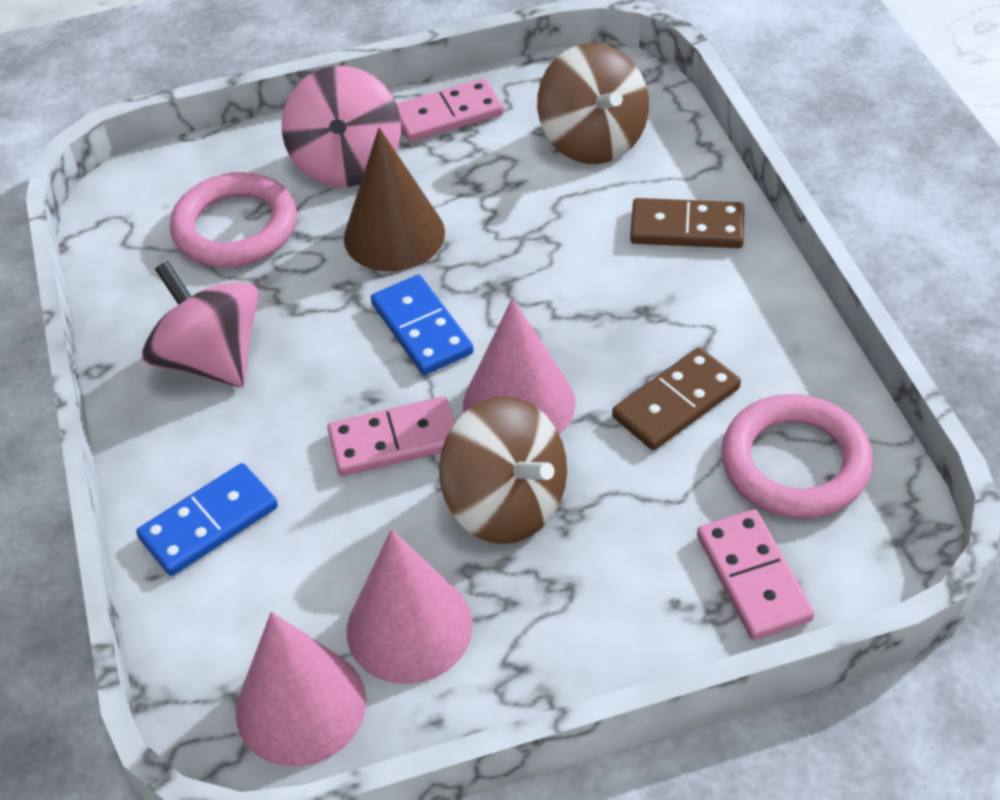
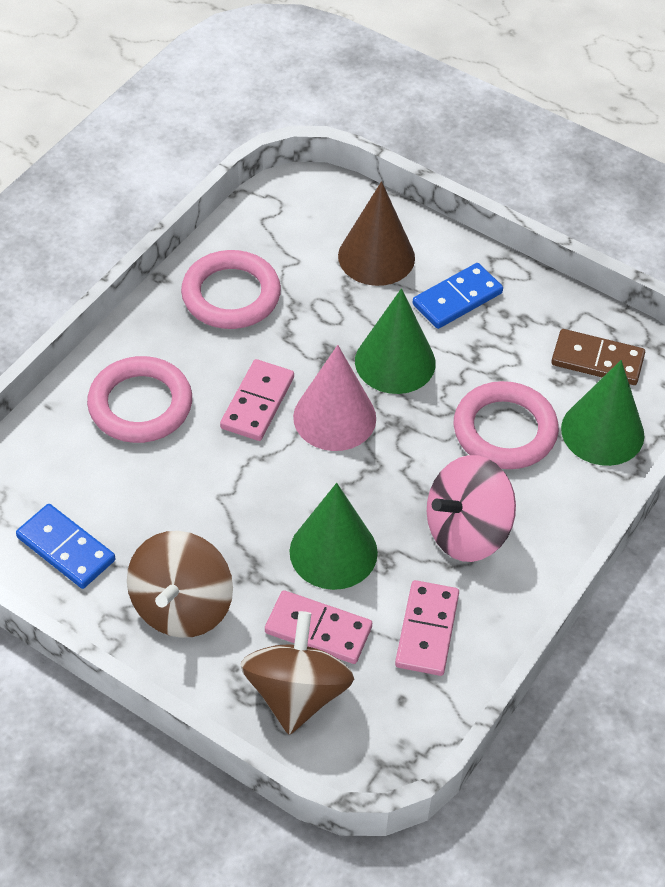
brown domino: [612,348,741,450] [630,198,744,248] = 2 -> [551,329,645,385] = 1
green cone: none = 0 -> [290,483,378,590] [355,288,435,394] [561,360,644,466] = 3
pink cone: [236,612,366,767] [347,529,473,684] [463,298,576,434] = 3 -> [293,345,376,451] = 1
pink ring: [170,172,297,267] [721,394,873,519] = 2 -> [87,356,192,443] [181,250,281,329] [454,381,559,469] = 3
pink spinning top: [142,261,259,387] [282,66,401,187] = 2 -> [427,455,516,562] = 1

